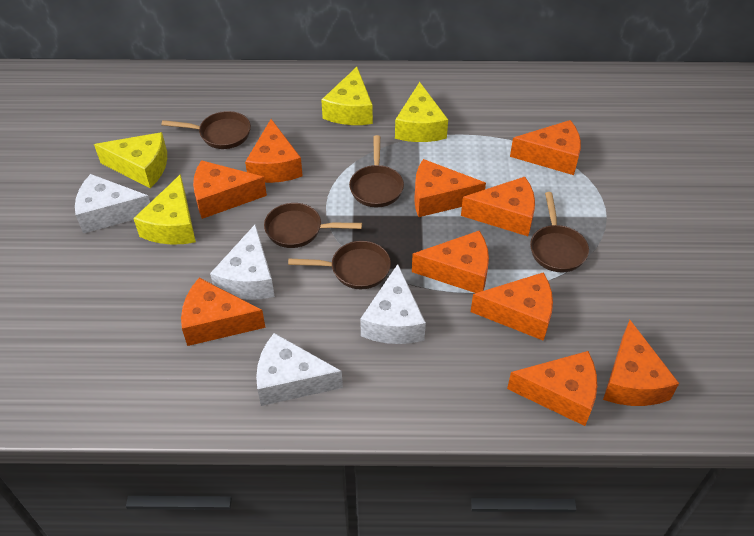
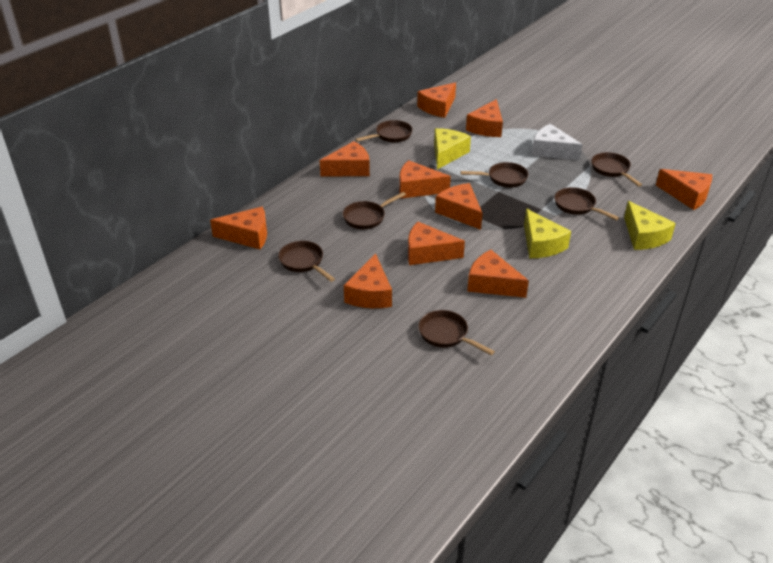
brown pan: [162,111,251,149] [264,203,362,248] [288,241,391,289] [349,135,404,207] [530,192,589,272] = 5 -> [278,241,335,282] [343,192,406,229] [355,120,412,143] [418,310,495,355] [460,162,528,188] [554,187,619,220] [591,152,642,186] = 7
white cheese: [75,174,150,234] [210,224,275,300] [256,333,343,406] [360,264,426,344] = 4 -> [532,124,582,160] = 1
yellow cheese: [94,132,167,188] [133,174,196,245] [321,67,373,125] [395,82,448,142] = 4 -> [434,128,471,169] [524,209,571,258] [624,201,676,250] = 3

